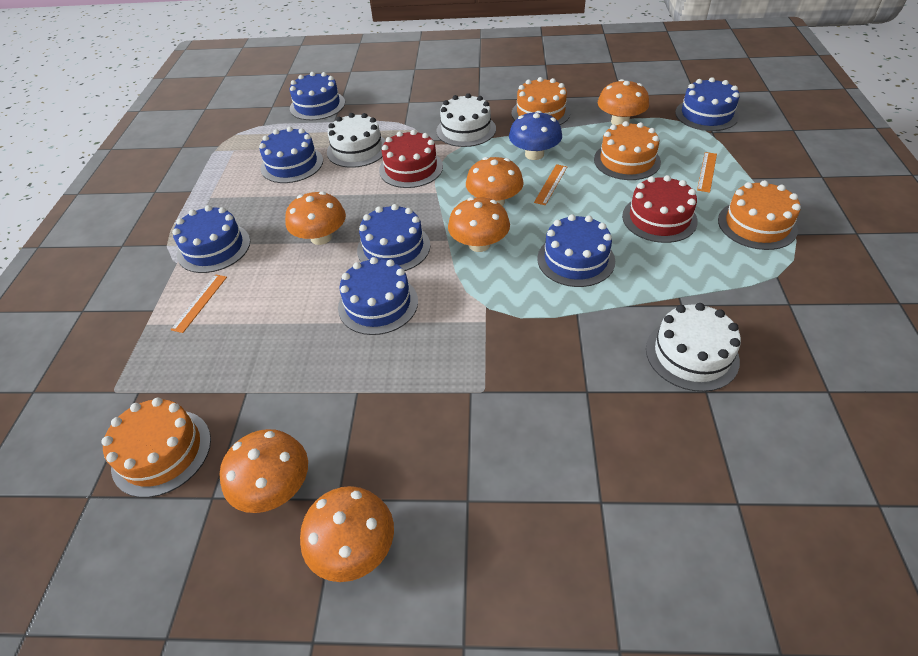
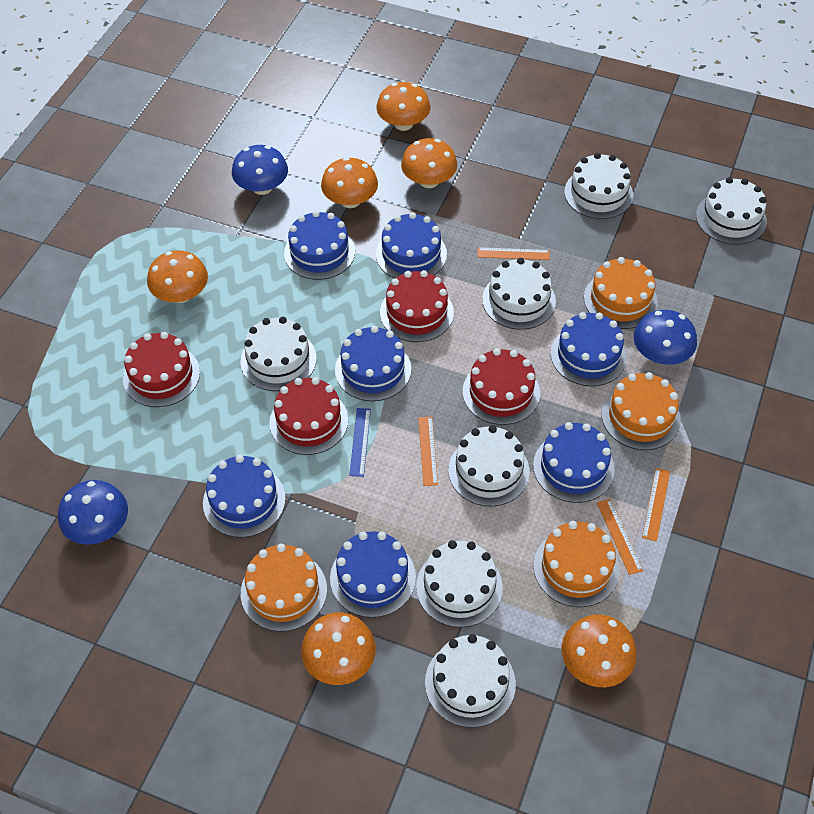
blue mushroom: [509,111,562,160] = 1 -> [58,480,128,545] [232,145,288,195] [634,310,697,365] = 3
blue ruler: none = 0 -> [349,408,371,477] = 1
orange ruler: [171,274,227,333] [534,164,567,205] [697,152,717,193] = 3 -> [418,417,438,486] [477,247,550,260] [597,499,643,575] [642,468,670,542] = 4
red cake: [379,130,443,188] [622,175,698,243] = 2 -> [123,332,200,407] [269,377,348,455] [380,270,454,342] [463,348,540,425] = 4
white cake: [327,113,386,168] [436,93,496,147] [646,303,741,392] = 3 -> [240,317,317,391] [416,540,503,628] [425,634,516,728] [448,425,530,507] [482,258,556,330] [564,153,633,219] [696,177,767,245] = 7

